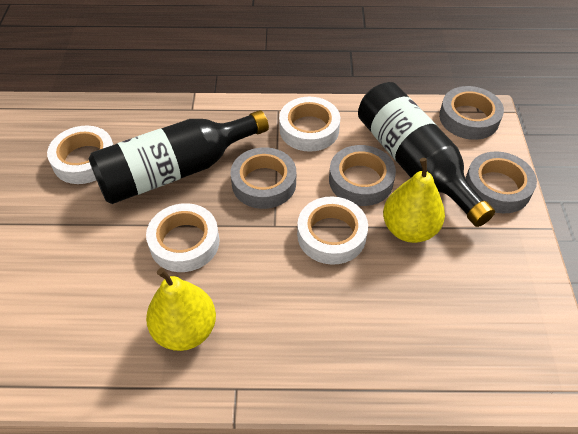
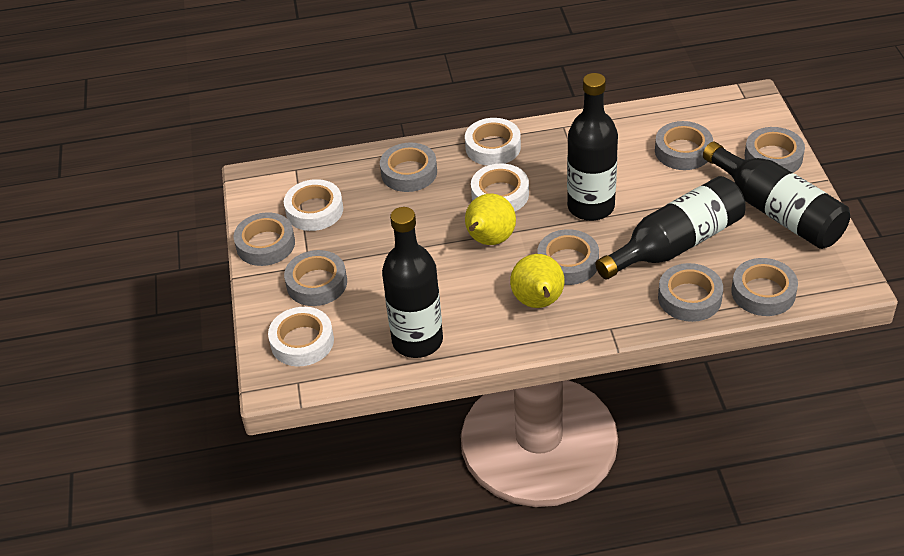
black bottle: [88,110,269,204] [358,82,495,227] = 2 -> [382,207,443,358] [567,73,618,221] [595,176,746,280] [703,142,850,249] = 4
grey tape: [231,147,296,209] [329,145,396,206] [439,86,504,140] [465,151,537,213] = 4 -> [234,212,295,266] [284,250,347,306] [380,143,437,192] [538,229,599,285] [655,121,713,170] [658,263,723,322] [731,258,798,316] [745,127,805,173] = 8

